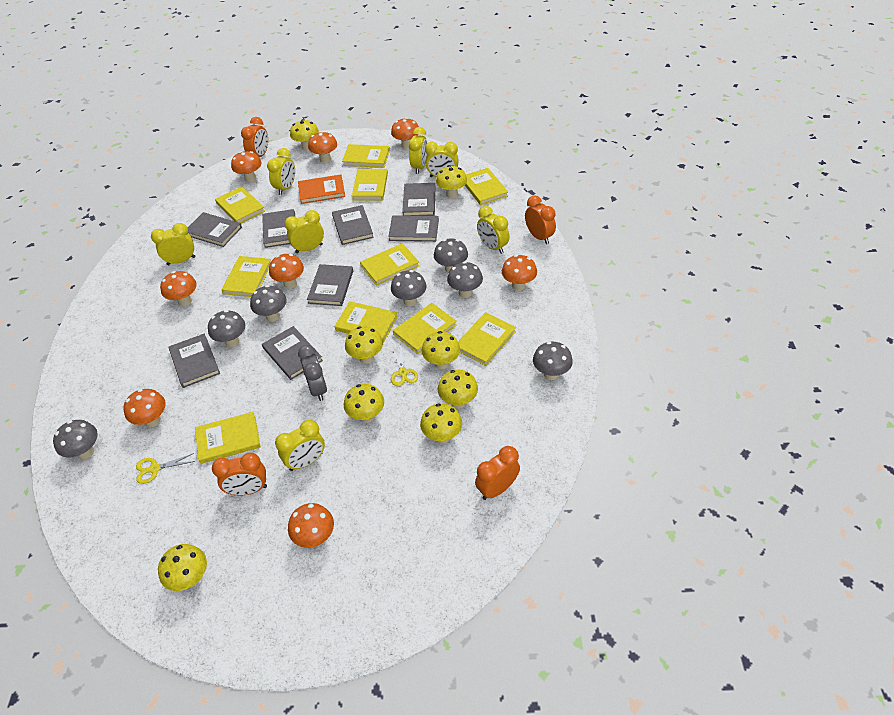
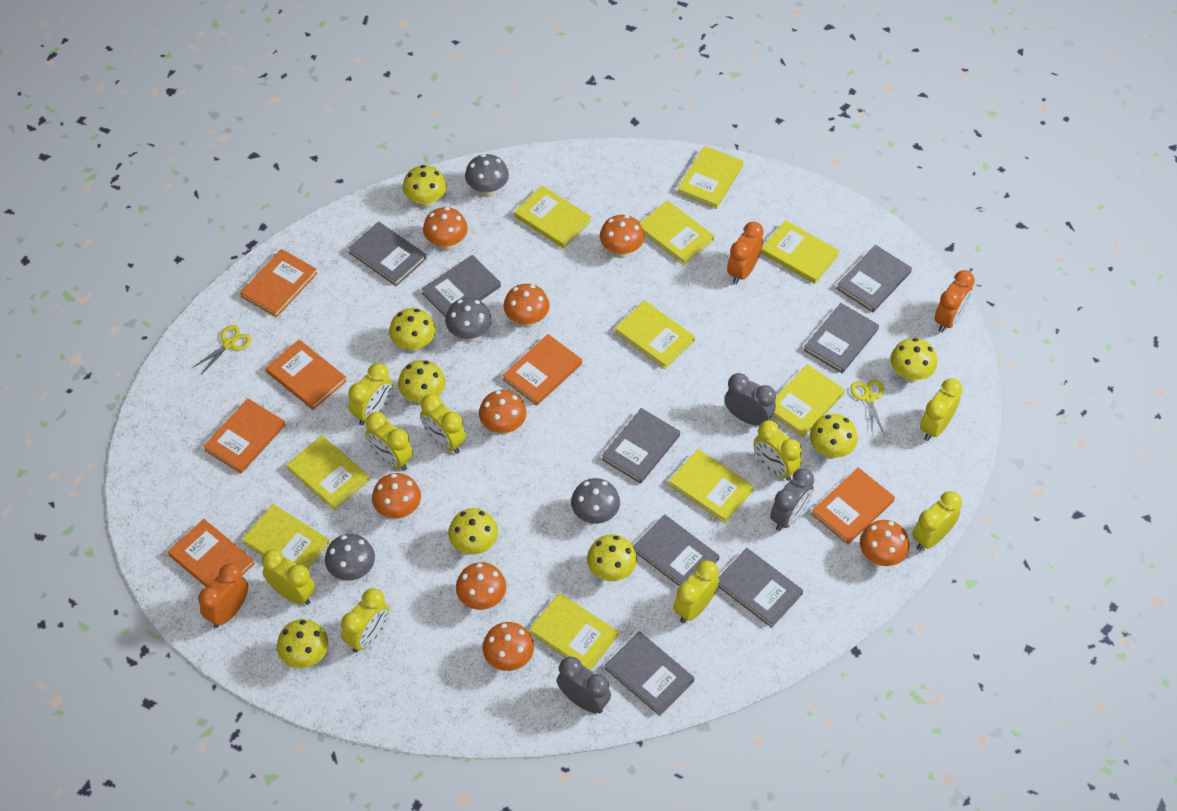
grey clock: [298,345,327,401] = 1 -> [557,656,611,714] [725,373,776,425] [770,468,814,531] = 3
grey mushroom: [53,420,98,459] [208,310,245,347] [250,285,287,322] [391,270,426,306] [434,238,468,273] [447,261,483,298] [533,342,573,380] = 7 -> [325,534,375,581] [445,298,492,342] [465,154,509,197] [571,478,620,524] = 4
orange book: [298,174,345,204] = 1 -> [168,519,255,587] [203,398,285,474] [240,249,318,318] [265,339,347,410] [502,334,582,406] [811,467,895,545] = 6
orange clock: [212,453,267,495] [241,117,268,157] [475,446,520,500] [525,195,556,244] = 4 -> [198,563,248,628] [727,222,764,284] [935,270,975,332] = 3
yellow clock: [151,223,195,265] [267,148,295,195] [275,420,325,471] [284,210,324,253] [408,127,427,174] [425,142,459,177] [477,206,510,254] = 7 -> [262,549,315,605] [341,588,389,652] [348,363,393,425] [365,412,413,471] [420,394,466,454] [673,560,719,623] [754,420,802,481] [912,491,962,550] [920,378,963,441] = 9

